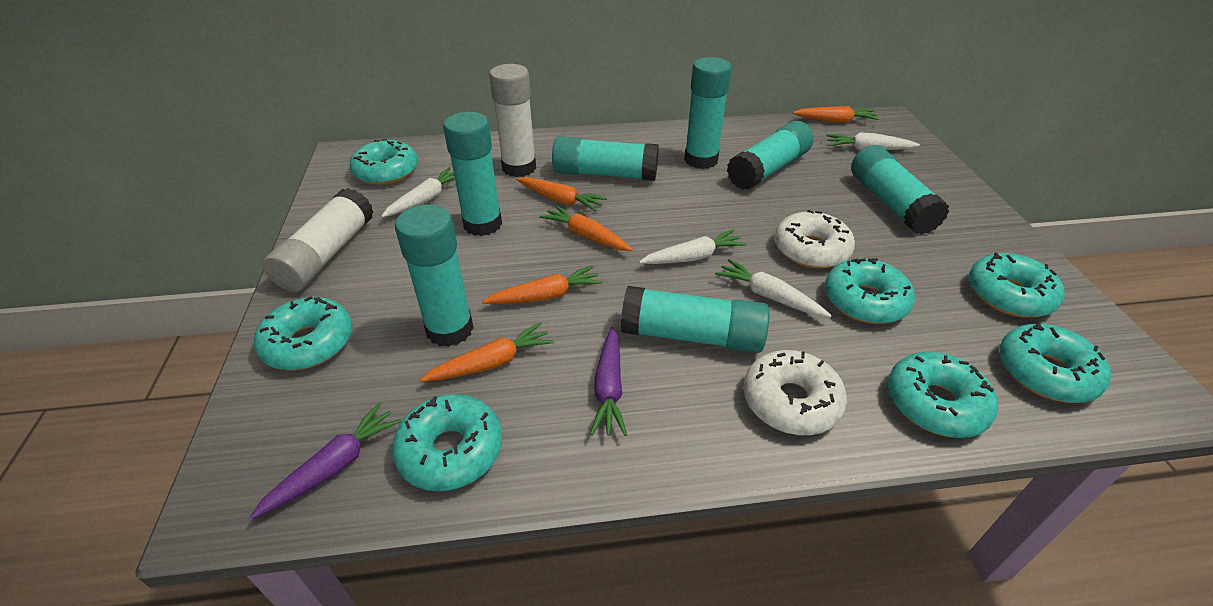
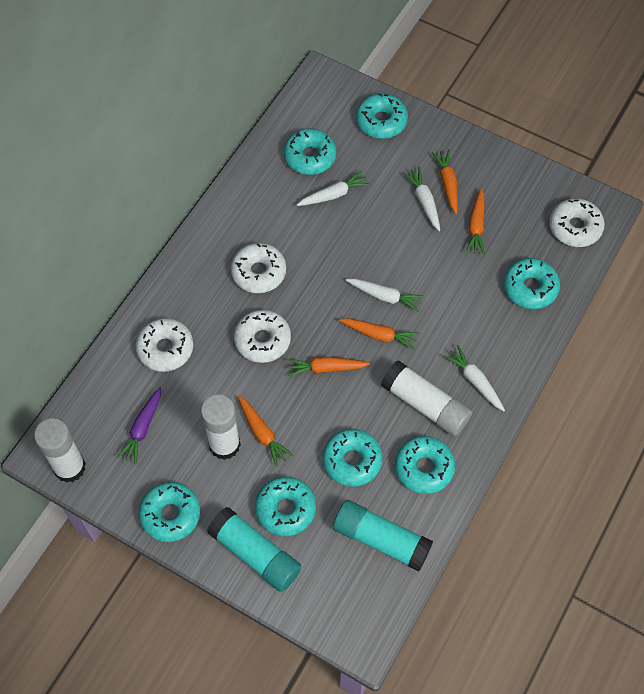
purple carrot: [250,402,402,519] [590,327,627,436] = 2 -> [117,387,161,464] = 1
turquoise glue stick: [395,205,474,347] [443,112,502,236] [552,136,659,181] [621,286,769,353] [684,57,732,169] [727,121,814,190] [851,145,949,235] = 7 -> [207,507,301,592] [333,500,433,572] = 2
white donut: [743,350,847,435] [774,210,855,269] = 2 -> [136,318,193,372] [231,243,286,293] [234,310,291,363] [549,198,605,247] = 4
white glue stick: [263,188,373,292] [489,64,536,177] = 2 -> [34,418,86,483] [200,394,241,460] [381,360,472,436] = 3

